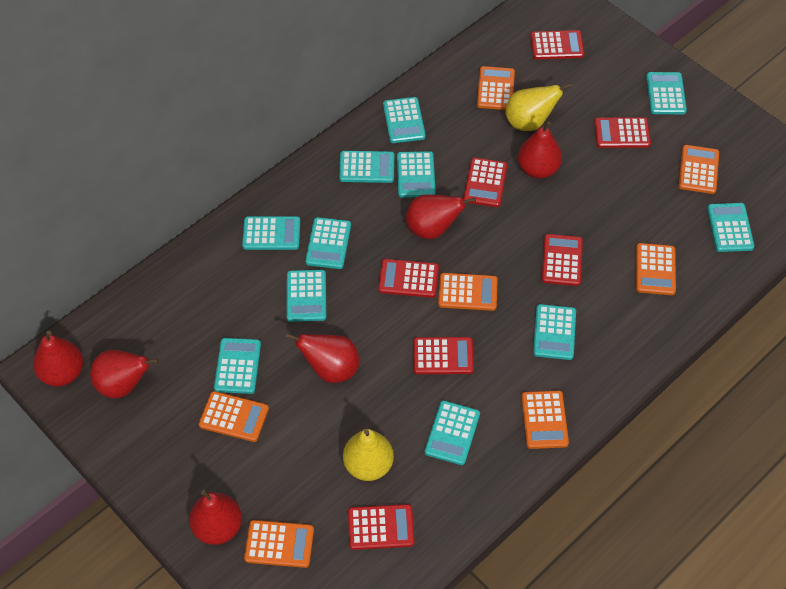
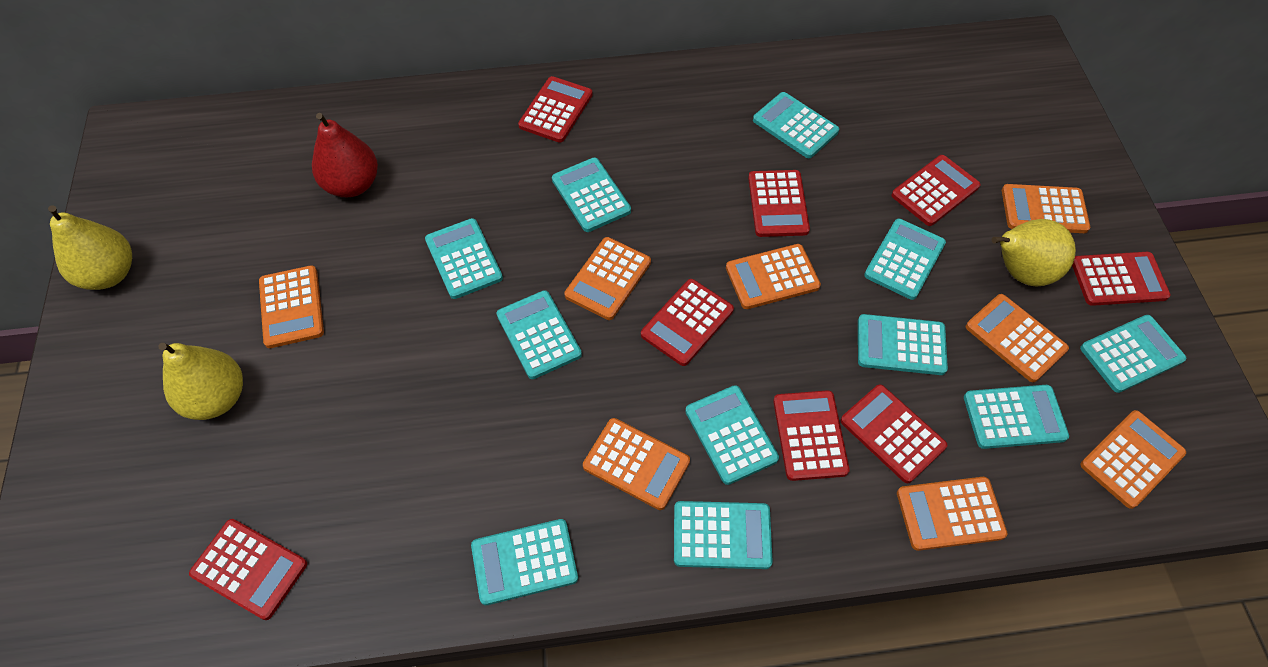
orange calculator: [199,391,269,442] [244,520,314,568] [438,273,498,311] [477,66,515,110] [521,390,569,449] [636,243,676,295] [679,145,719,194] = 7 -> [259,265,324,348] [564,237,651,320] [583,418,690,510] [726,244,821,309] [897,477,1008,551] [966,294,1069,382] [1002,184,1090,233] [1080,410,1186,509] = 8
red calculator: [348,504,414,550] [378,259,439,298] [413,337,474,374] [464,158,507,207] [530,30,585,59] [542,234,583,286] [594,117,651,148] = 7 -> [189,519,307,620] [518,76,593,143] [641,279,734,366] [748,170,810,237] [773,390,850,481] [841,385,947,483] [892,155,981,226] [1072,252,1170,306] = 8
red pear: [33,331,83,387] [90,350,159,399] [189,490,242,545] [285,333,360,383] [406,194,476,239] [518,121,562,179] = 6 -> [312,113,378,197] = 1
yellow pear: [343,429,394,481] [505,82,573,131] = 2 -> [48,205,132,290] [158,343,243,420] [992,219,1076,287] = 3

